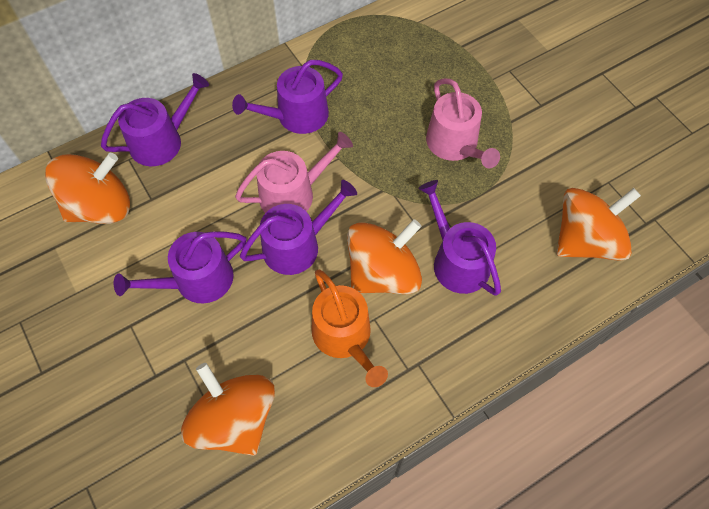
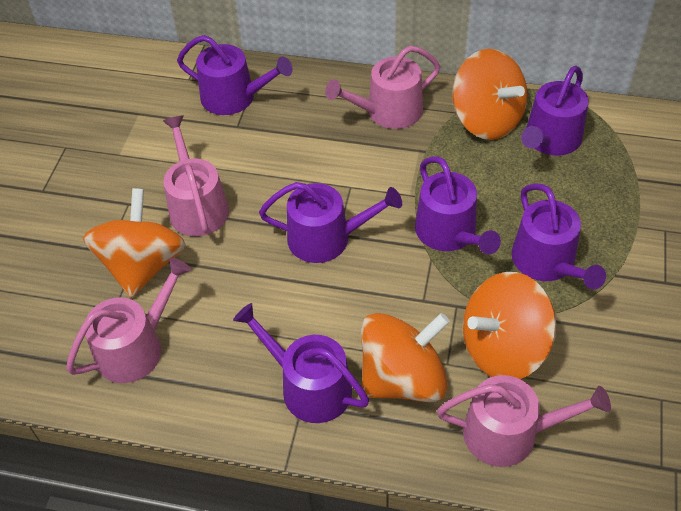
orange watering can: [311,270,388,387] = 1 -> none = 0
pink watering can: [235,132,353,213] [426,78,500,168] = 2 -> [66,257,191,383] [163,116,229,236] [325,46,440,129] [437,375,611,467] = 4
purple watering can: [101,73,209,166] [114,231,246,303] [232,60,343,134] [240,180,357,275] [418,180,501,296] = 5 -> [177,35,293,115] [233,303,369,423] [259,182,402,263] [415,156,501,254] [511,183,606,289] [521,66,589,156] = 6

